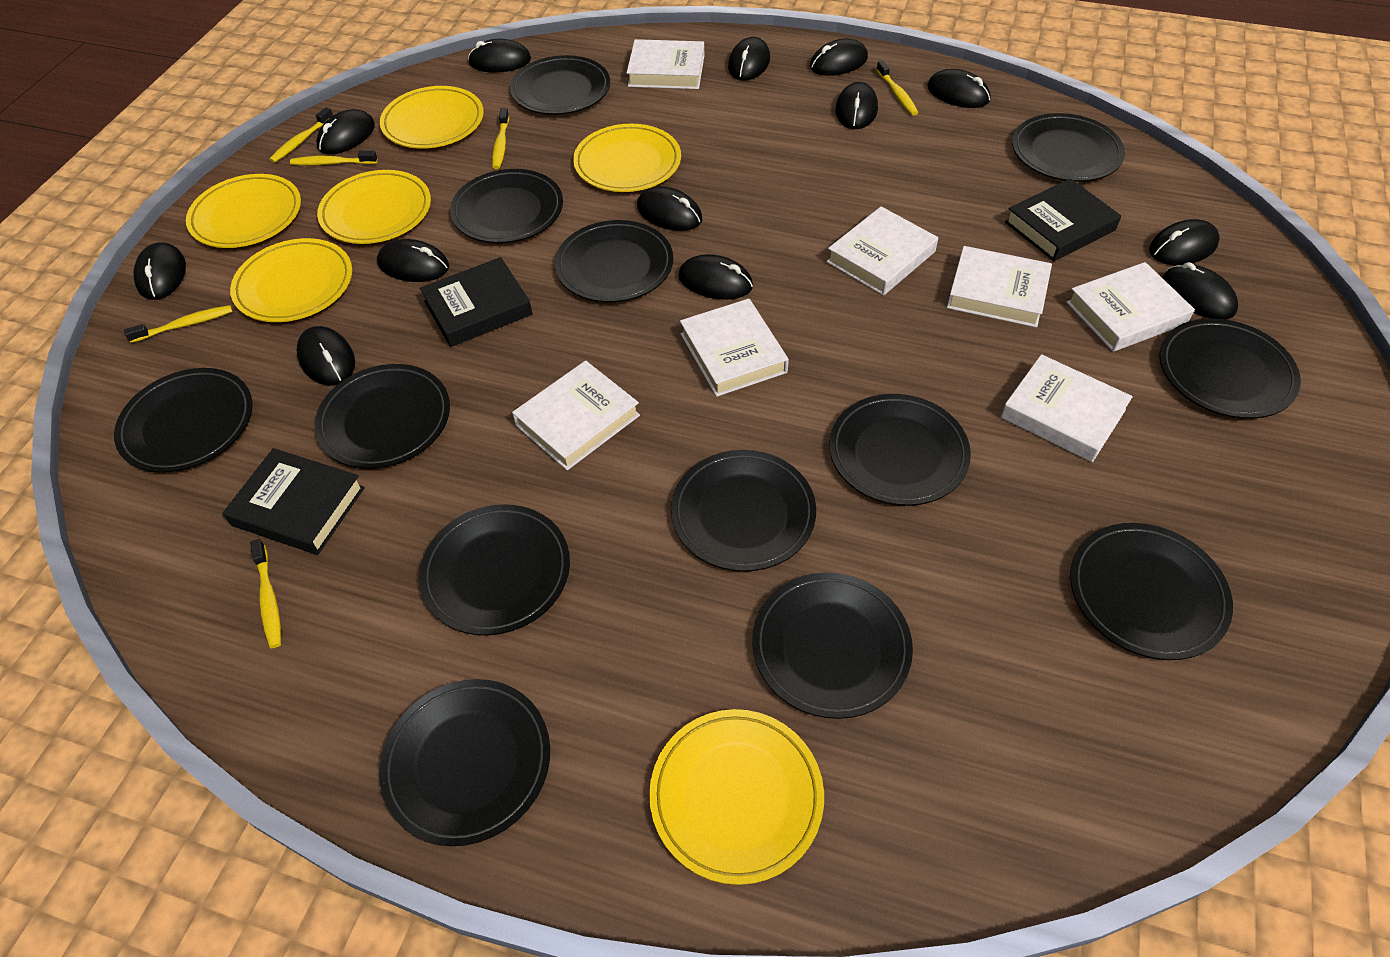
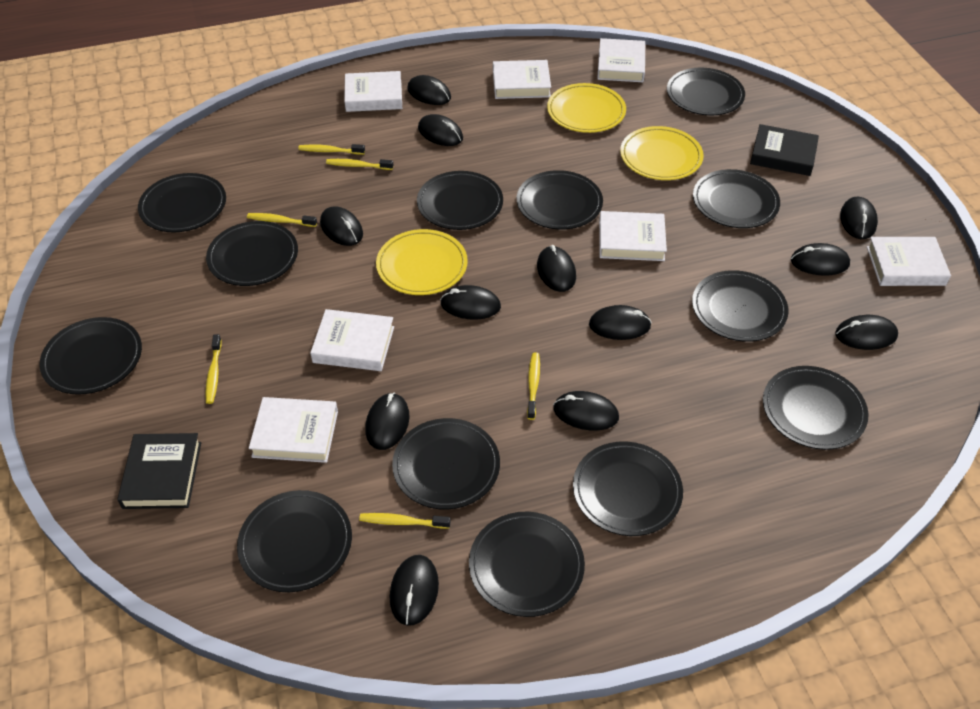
black book: [223,448,365,555] [420,257,533,347] [1005,178,1121,261] = 3 -> [117,433,201,509] [750,124,819,176] = 2
black mouse: [133,242,186,300] [296,326,355,386] [316,109,375,154] [377,239,449,282] [468,39,531,72] [637,186,702,231] [678,254,753,300] [728,37,770,81] [810,39,868,76] [835,82,878,129] [927,69,990,108] [1149,219,1220,265] [1162,262,1238,319] = 13 -> [320,207,363,246] [365,393,409,450] [390,555,439,626] [407,75,451,105] [418,114,463,146] [440,285,501,320] [537,245,576,292] [553,391,619,430] [589,305,652,340] [791,243,850,276] [835,315,898,350] [840,197,878,239] = 12
yellow plate: [186,174,301,248] [230,238,352,322] [317,170,431,244] [380,86,484,149] [573,124,681,192] [649,709,824,885] = 6 -> [376,229,468,295] [547,83,626,133] [620,126,704,180] = 3

